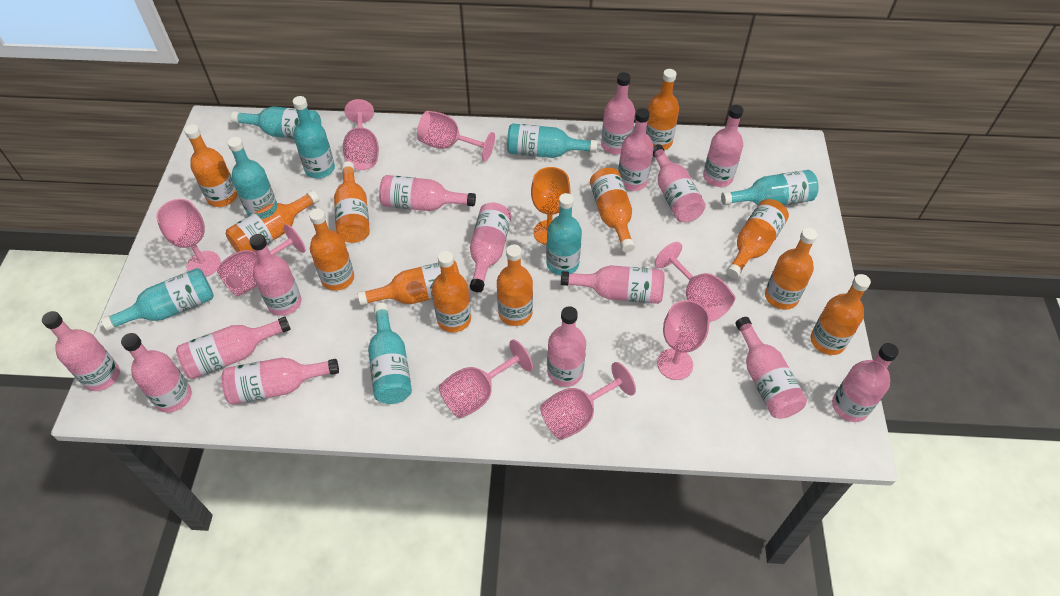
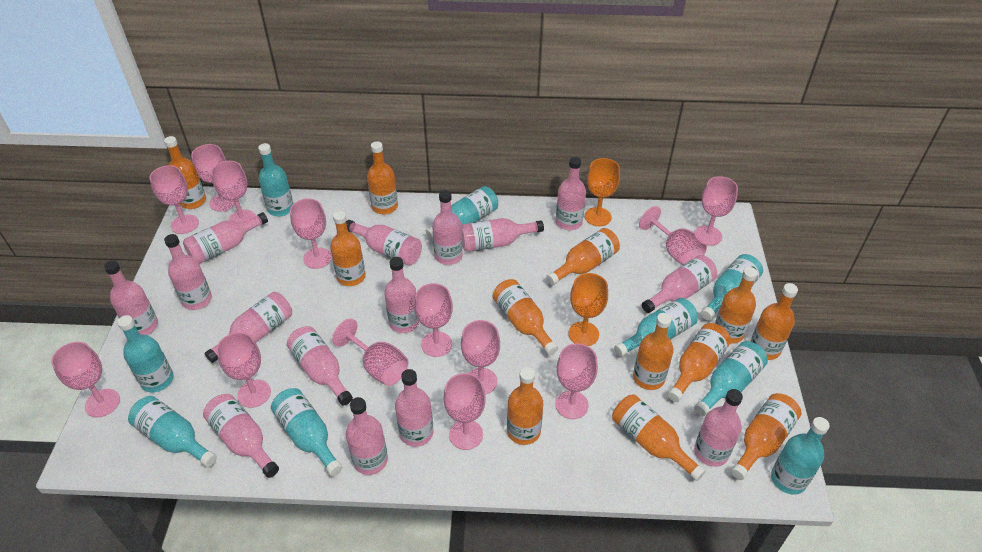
orange goblet: [531,167,571,245] = 1 -> [569,273,608,346] [585,158,620,226] = 2
pink goblet: [156,199,221,277] [216,224,306,297] [343,99,379,170] [417,111,495,161] [439,339,533,418] [540,362,636,440] [655,242,735,322] [657,300,710,380] = 8 -> [51,342,120,417] [149,165,199,234] [191,144,235,212] [211,161,256,222] [217,332,271,408] [290,198,332,269] [332,319,409,386] [414,283,453,357] [443,373,486,450] [461,320,500,395] [555,343,598,419] [639,206,707,265] [694,176,738,246] = 13
turquoise bottle: [101,268,214,331] [227,137,277,216] [231,106,321,139] [293,96,335,178] [368,303,412,404] [507,123,598,158] [546,193,582,275] [721,170,818,205] = 8 -> [117,315,174,393] [128,396,217,467] [258,143,294,216] [271,388,342,476] [426,186,498,239] [614,298,698,357] [694,341,768,416] [701,254,763,320] [771,417,830,494] = 9

